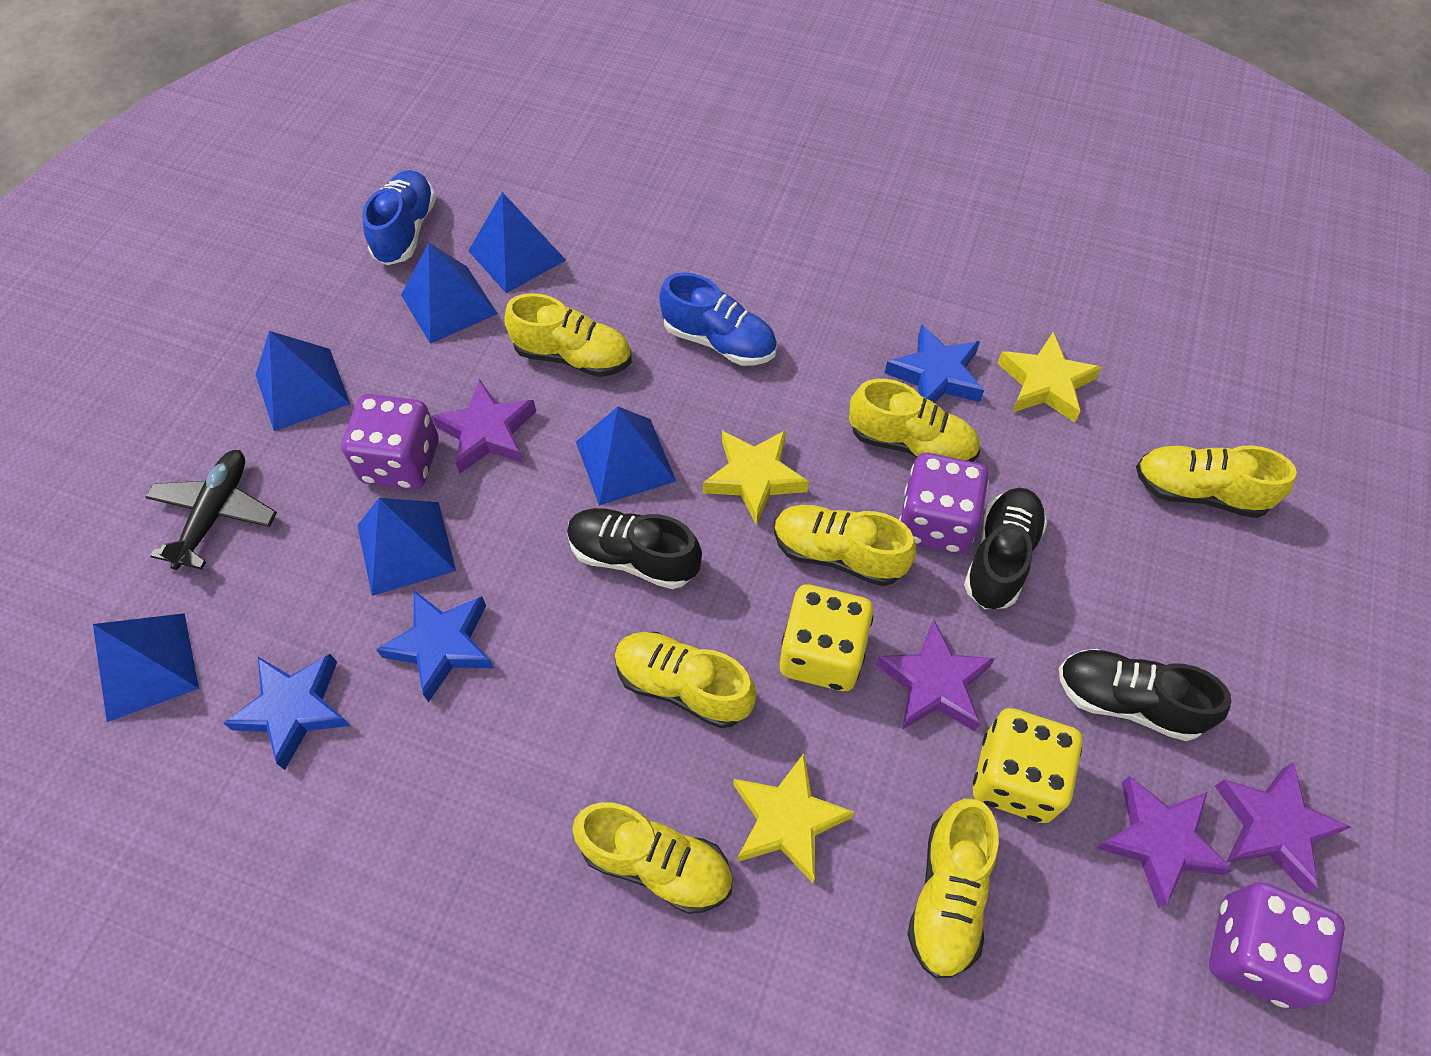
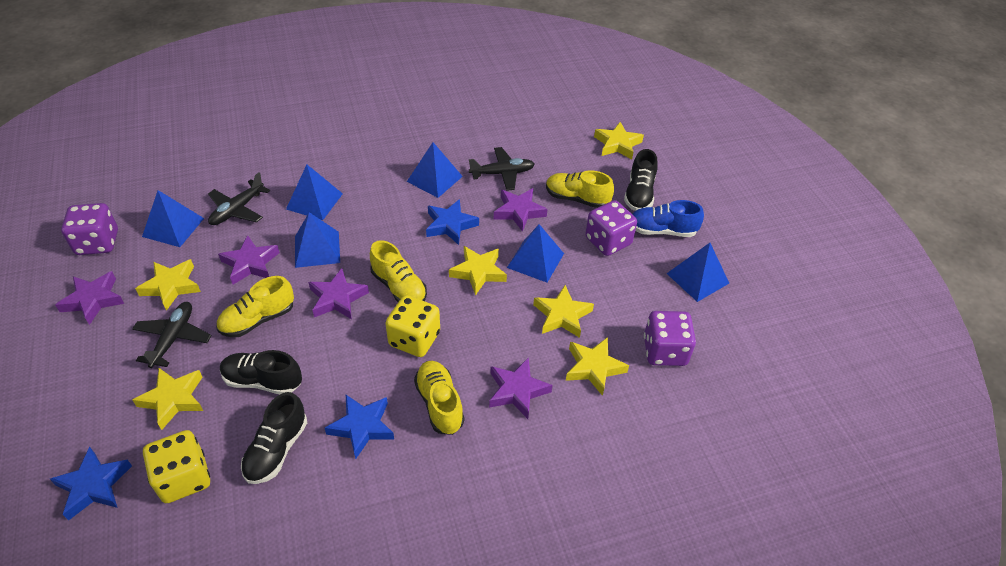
black plane: [145,450,277,570] = 1 -> [132,302,212,368] [208,172,270,225] [469,147,535,191] = 3
blue shoe: [362,170,436,265] [659,272,777,366] = 2 -> [632,200,704,237] = 1
purple star: [431,379,536,473] [876,619,995,731] [1096,776,1233,908] [1215,762,1351,893] = 4 -> [55,271,124,325] [218,235,280,284] [308,268,369,319] [489,358,553,419] [494,188,548,232] = 5
yellow shoe: [504,293,632,377] [573,802,732,914] [614,632,756,729] [774,505,916,586] [849,379,980,462] [908,799,999,978] [1136,445,1297,518] = 7 -> [216,276,294,337] [370,240,427,302] [414,361,464,435] [546,170,614,208] = 4
yellow star: [703,430,809,526] [734,754,854,883] [997,332,1102,423] = 3 -> [133,368,203,430] [135,259,201,311] [449,246,507,296] [533,285,594,338] [566,337,629,396] [594,122,644,159] = 6

